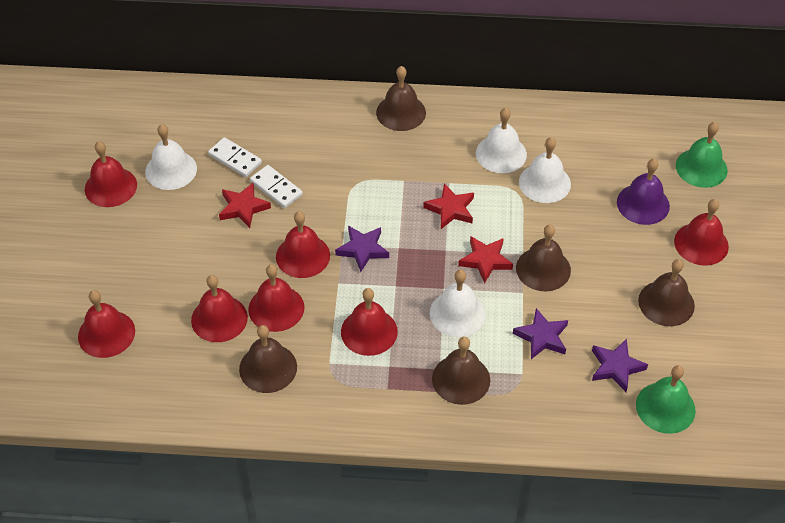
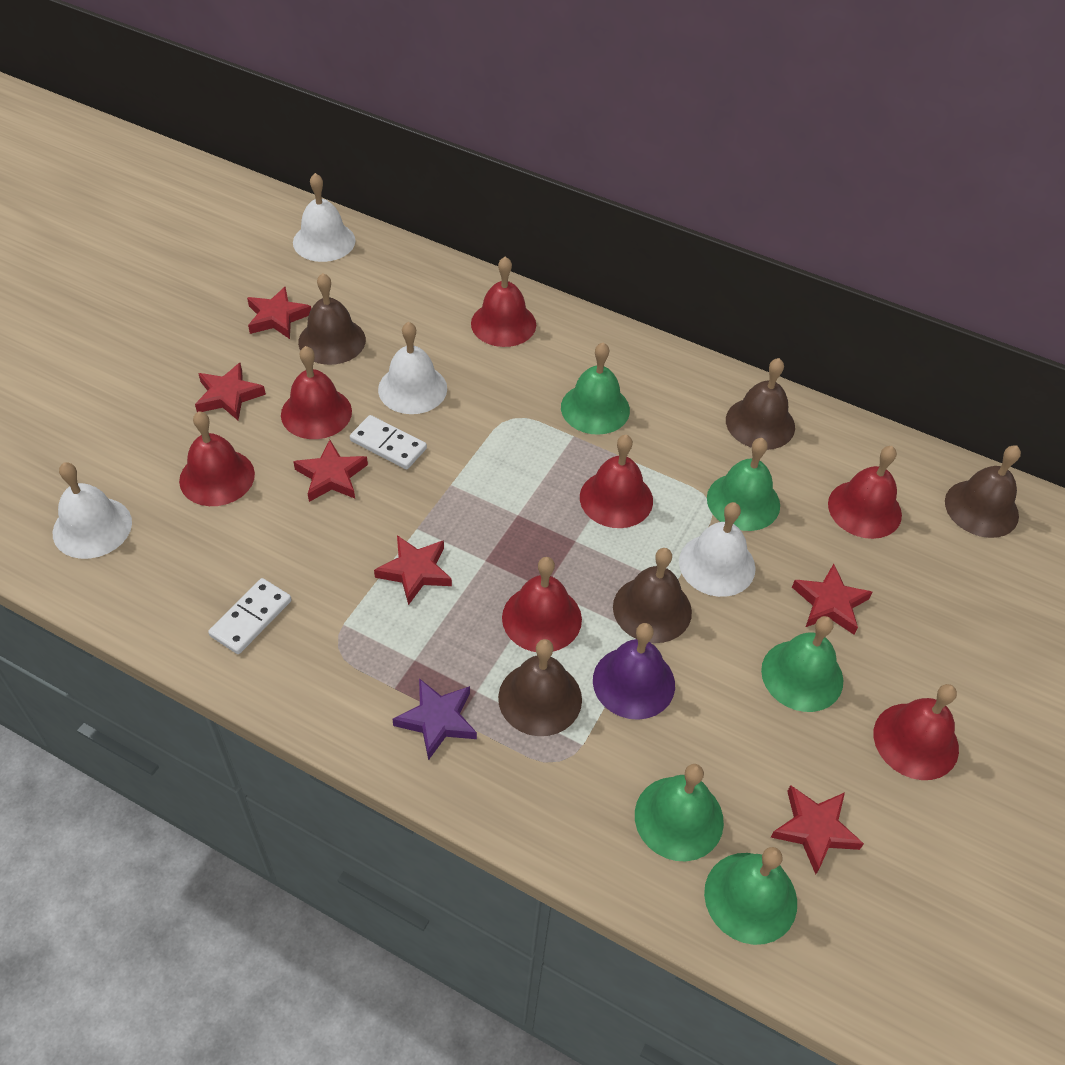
green bell: [636,365,696,434] [676,122,728,188] = 2 -> [561,343,630,435] [635,764,724,861] [704,847,797,945] [707,438,780,531] [761,616,843,712] = 5
purple star: [335,226,389,272] [513,308,568,359] [592,339,648,392] = 3 -> [392,678,477,760] = 1
red star: [219,183,271,228] [423,184,474,229] [458,236,513,283] = 3 -> [195,363,266,420] [247,287,311,339] [293,440,368,502] [374,535,452,605] [771,785,864,874] [792,564,872,635] = 6

